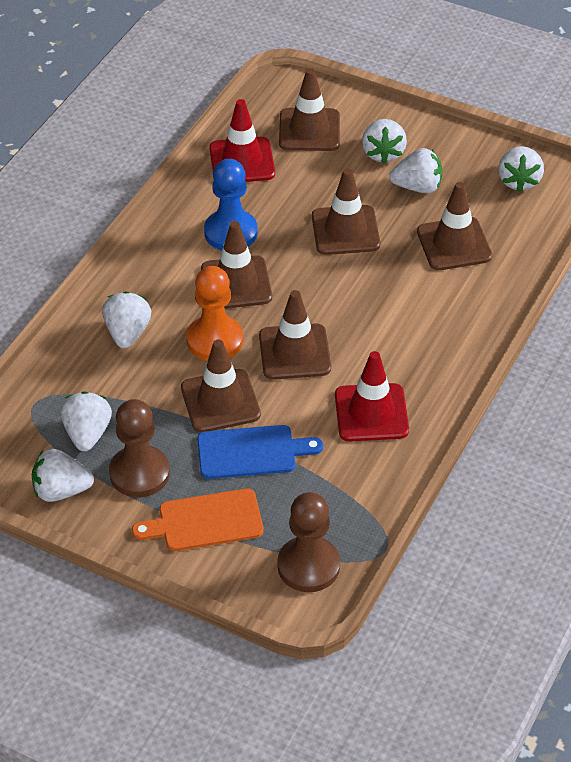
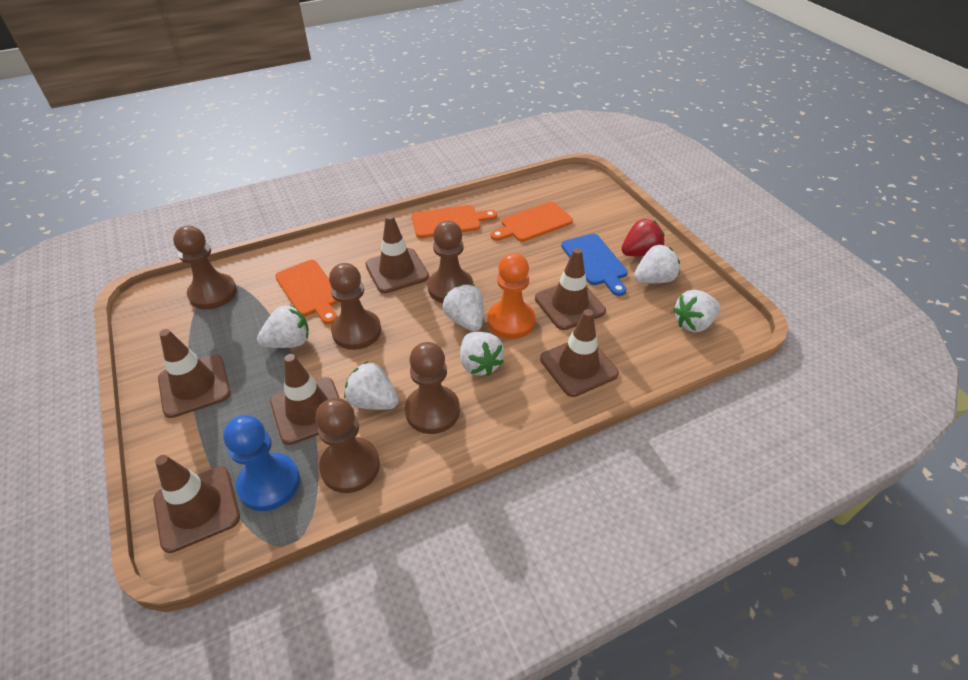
brown pawn: [109,399,170,497] [277,492,340,592] = 2 -> [173,226,237,310] [315,398,380,493] [329,263,381,350] [405,342,460,434] [428,221,473,303] = 5
orange cutting board: [132,488,263,551] = 1 -> [275,260,339,324] [412,205,497,238] [491,202,573,242] = 3
red strawberry: none = 0 -> [621,219,664,256] = 1
red traffic cone: [209,99,275,182] [335,351,409,442] = 2 -> none = 0

